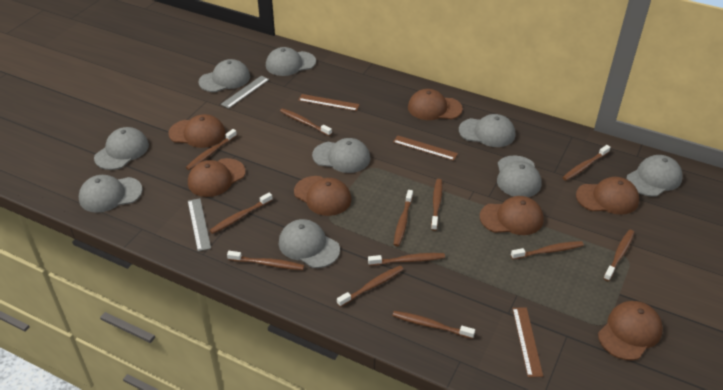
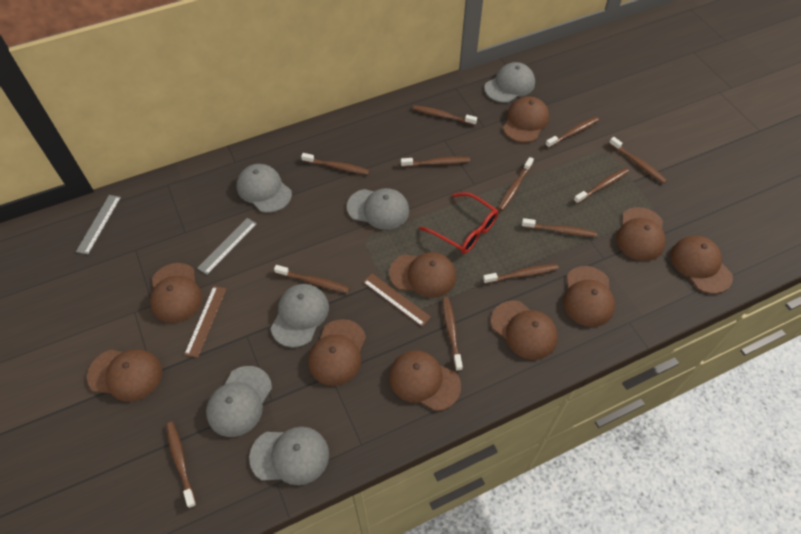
brown cap: [168,114,226,148] [188,158,245,197] [294,176,351,216] [408,89,463,120] [480,196,544,235] [576,177,639,215] [598,301,663,360] = 7 -> [87,349,162,402] [150,263,202,323] [308,319,366,386] [389,252,456,297] [389,350,461,411] [491,300,558,360] [503,96,549,143] [563,266,615,327] [616,207,666,261] [671,236,733,294] = 10
brown ruler: [298,94,360,111] [393,135,458,161] [512,307,543,377] = 3 -> [184,286,227,358] [363,273,431,327] = 2
grey cap: [79,175,143,213] [94,127,149,170] [199,59,250,92] [266,47,316,76] [279,219,340,268] [312,138,371,173] [459,114,515,147] [497,155,541,197] [627,155,683,197] = 9 -> [206,366,272,437] [237,164,292,213] [249,426,329,485] [271,284,329,348] [347,188,409,230] [484,62,535,103] = 6
red glasses: none = 0 -> [419,192,498,254] = 1

